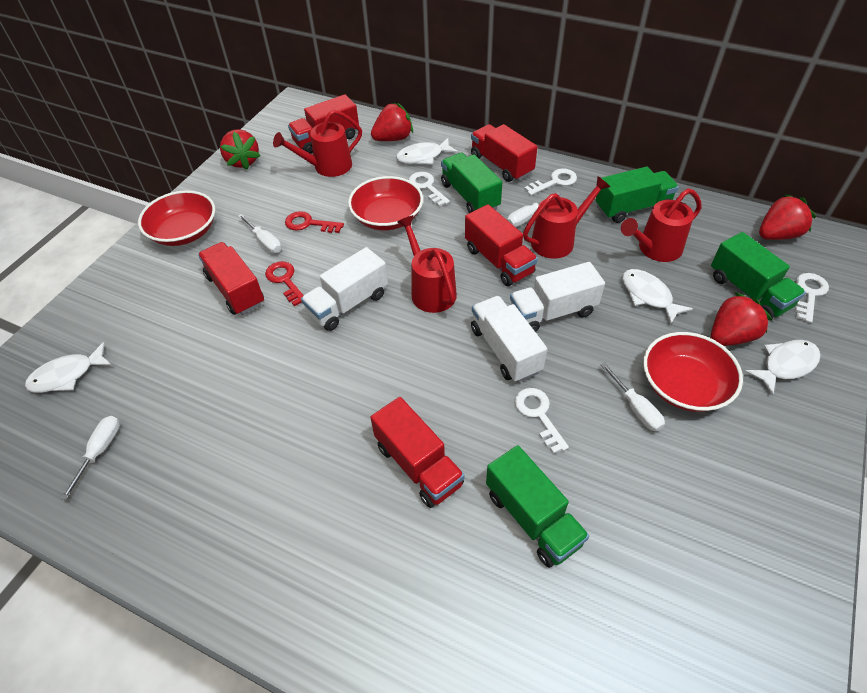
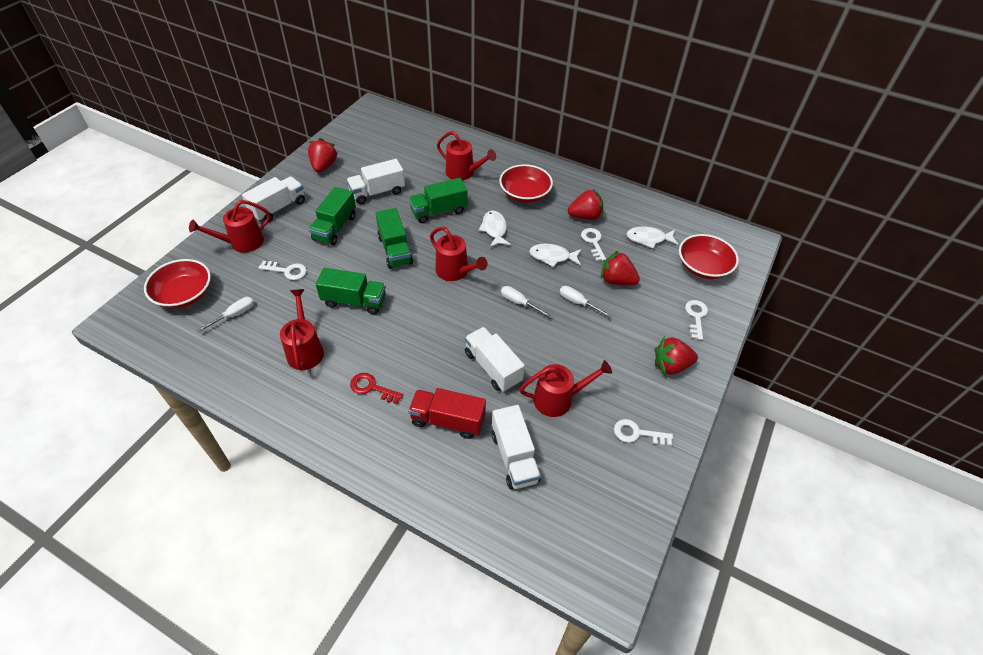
red key: [265,261,304,306] [285,211,344,233] = 2 -> [350,373,403,404] = 1
red truck: [198,242,264,315] [288,94,359,154] [370,397,465,508] [465,204,538,286] [471,124,537,182] = 5 -> [408,388,486,439] = 1
red watering can: [273,110,362,177] [397,215,457,313] [523,176,610,259] [621,188,702,262] = 4 -> [189,200,271,253] [280,289,324,370] [430,227,488,281] [437,131,496,180] [520,360,612,417] = 5
white fish: [25,342,112,393] [396,138,458,164] [622,269,693,325] [744,340,821,396] = 4 -> [479,210,511,247] [529,244,582,267] [626,227,678,249] = 3
white screwdriver: [61,416,120,500] [238,214,281,253] [507,192,561,227] [601,363,665,432] = 4 -> [197,297,254,332] [501,286,551,317] [560,286,611,317] = 3
white truck: [301,247,388,331] [471,296,547,383] [510,262,605,332] = 3 -> [242,176,305,222] [346,159,405,204] [465,327,525,392] [492,405,541,490] = 4

